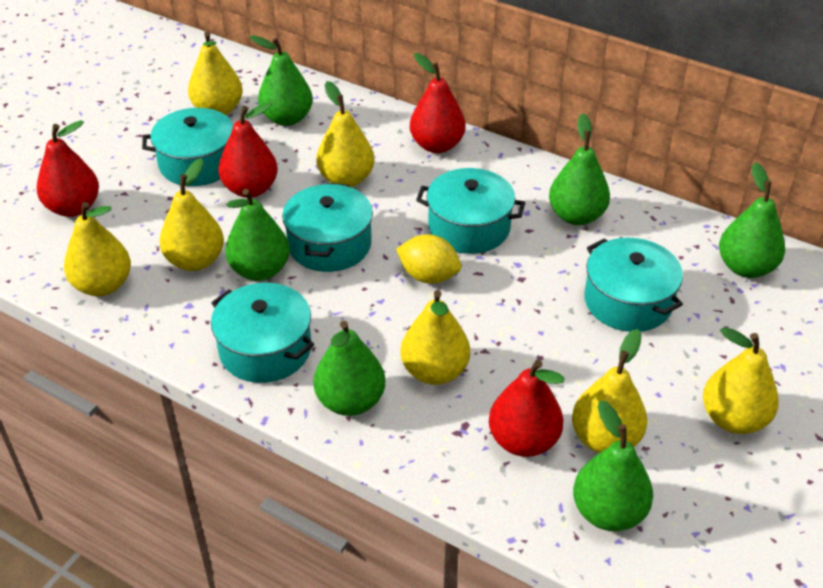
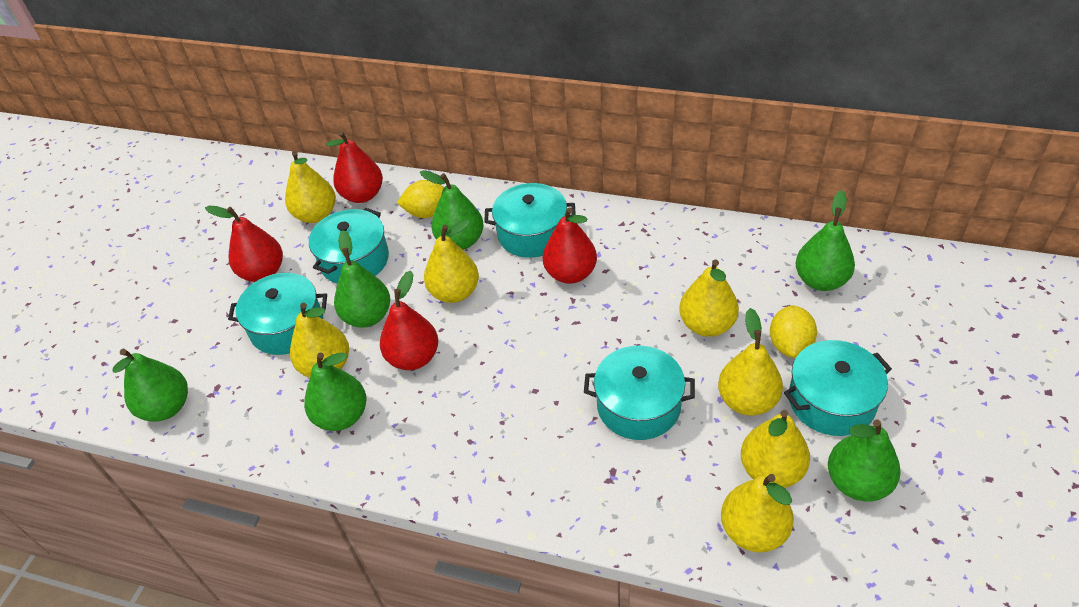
yellow lemon: [396,234,461,283] = 1 -> [397,180,444,218] [770,305,817,358] = 2

